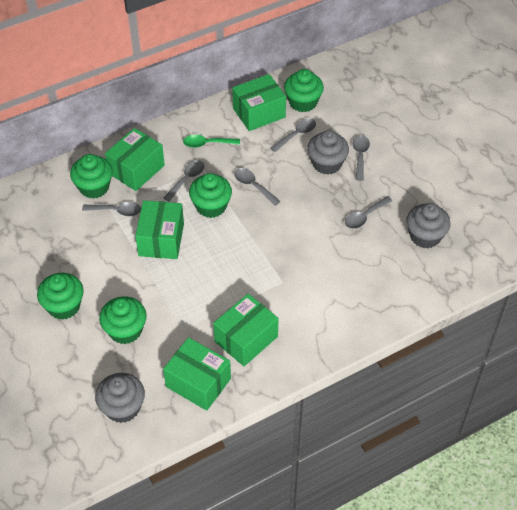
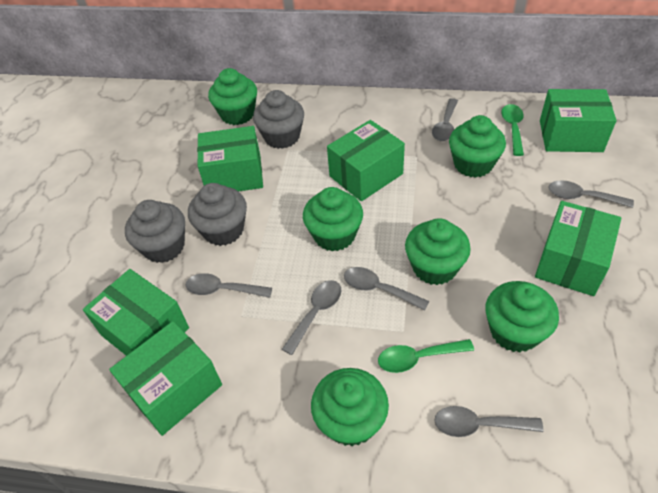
green box: [105,128,165,191] [135,200,184,259] [163,337,231,411] [213,294,279,366] [232,74,286,131] = 5 -> [83,269,189,356] [109,321,222,436] [197,126,263,191] [327,120,405,202] [535,201,621,296] [540,89,617,152] = 6
green cupcake: [37,273,84,320] [70,154,113,199] [99,296,147,344] [189,173,232,218] [284,69,324,112] = 5 -> [208,68,257,125] [303,187,363,251] [311,368,389,446] [405,218,471,285] [449,115,506,178] [485,281,559,353] = 6
green spoon: [183,135,240,148] = 1 -> [378,339,474,373] [501,104,524,156] = 2

